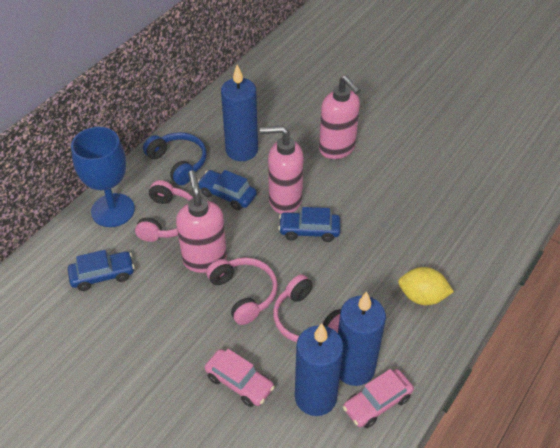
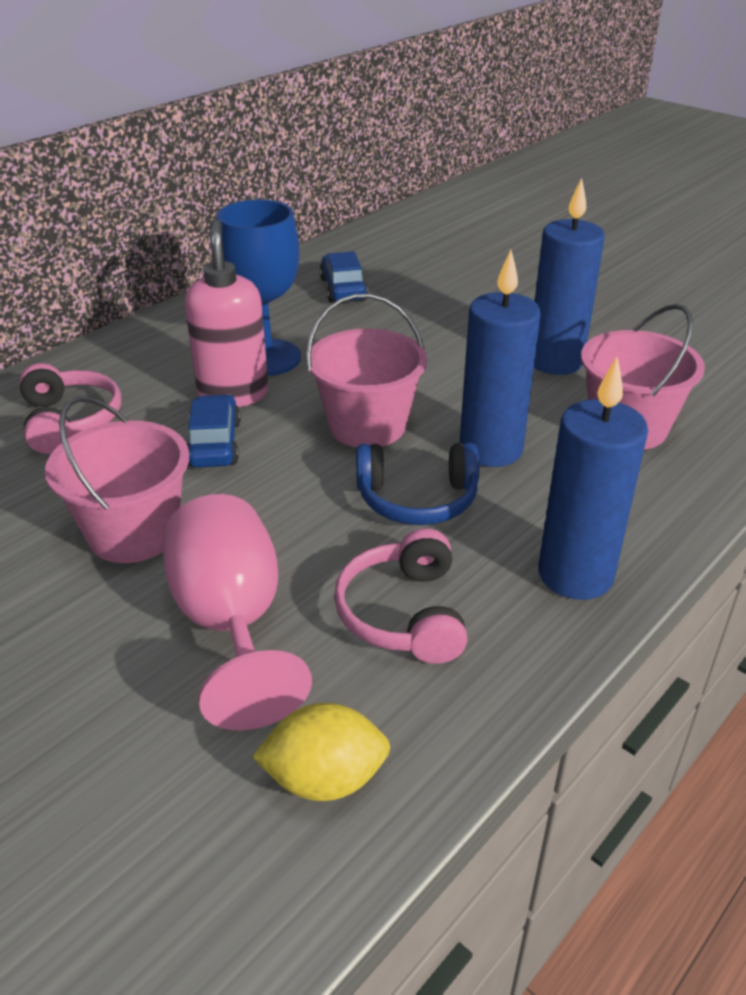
blue car: [68,250,135,291] [198,170,257,210] [278,207,340,242] = 3 -> [187,394,241,468] [319,251,368,303] = 2
pink bucket: none = 0 -> [45,396,189,563] [306,294,427,447] [581,304,705,450] = 3
pink car: [205,349,275,407] [343,369,414,428] = 2 -> none = 0
pink goblet: none = 0 -> [163,494,312,731] = 1
pink headphones: [135,180,193,242] [206,258,278,325] [273,274,341,343] = 3 -> [19,363,121,454] [334,528,468,664] = 2
pink soap dispenser: [176,170,227,273] [260,125,304,214] [319,75,361,159] = 3 -> [185,219,268,407] = 1

